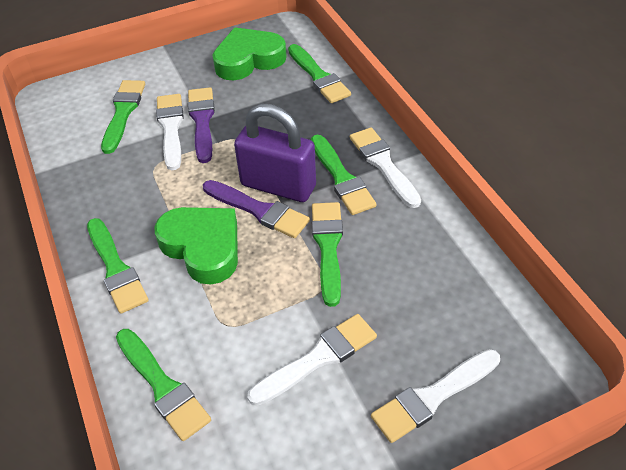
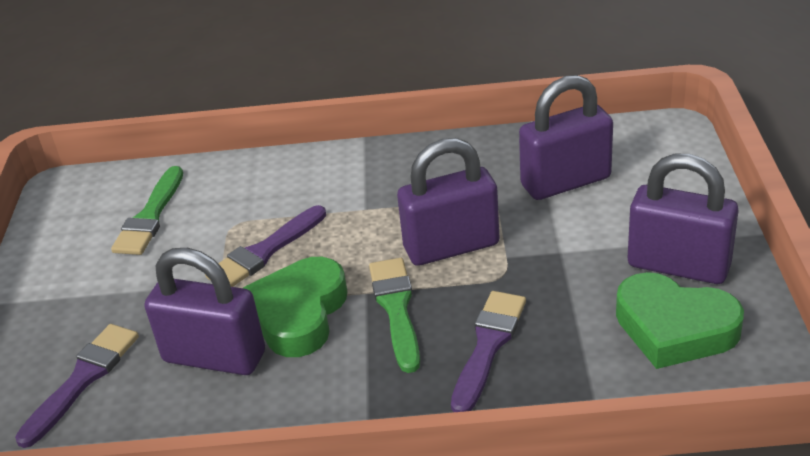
green brush: [87,218,149,314] [101,80,145,154] [116,329,211,441] [288,44,351,103] [311,135,377,215] [312,202,343,307] = 6 -> [111,166,183,255] [369,258,420,373] = 2
purple brush: [188,87,215,163] [203,180,310,238] = 2 -> [15,324,139,448] [205,205,326,287] [451,291,526,412] = 3
purple padlock: [234,104,316,202] = 1 -> [145,248,265,375] [397,138,499,266] [519,75,613,200] [628,154,739,284] = 4
white brush: [156,94,184,171] [247,314,377,406] [350,127,421,208] [371,349,500,443] = 4 -> none = 0

